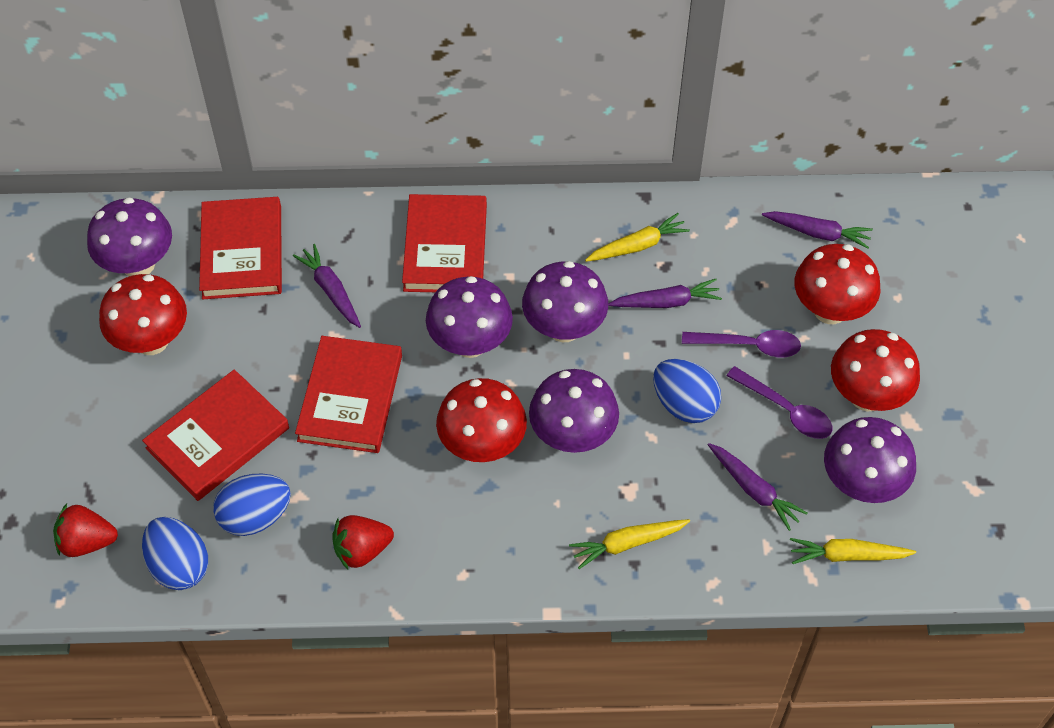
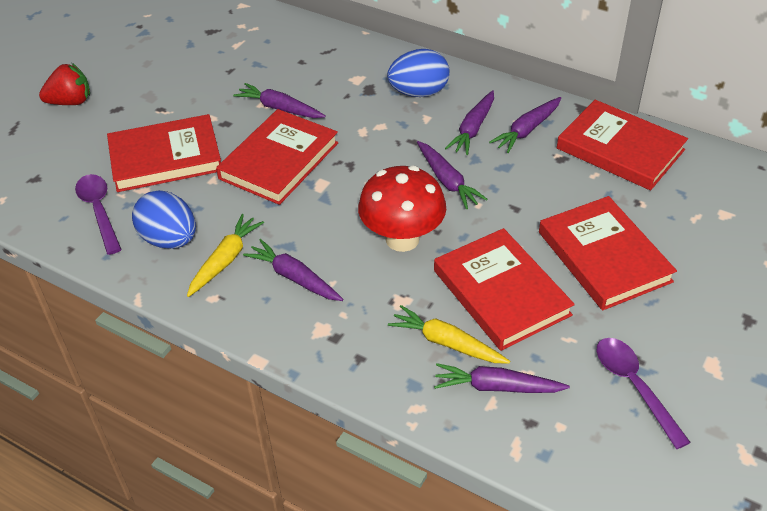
blue egg: [142,517,208,590] [213,473,291,536] [653,359,721,423] = 3 -> [132,190,196,249] [387,49,450,97] = 2
purple carrot: [293,244,361,328] [608,279,722,308] [708,443,808,531] [762,211,873,249] = 4 -> [233,83,326,118] [243,239,343,301] [417,141,488,209] [434,363,570,393] [445,90,494,155] [489,97,561,153] = 6
purple mushroom: [87,197,172,276] [426,276,513,358] [522,261,608,342] [529,369,619,453] [824,417,916,503] = 5 -> none = 0
red book: [142,369,289,501] [199,197,282,299] [295,336,402,453] [402,194,487,292] = 4 -> [107,114,221,192] [216,109,338,205] [434,228,575,351] [539,196,677,311] [557,100,688,190] = 5
red mushroom: [99,274,187,355] [436,378,527,462] [794,244,881,324] [831,329,920,412] = 4 -> [358,165,446,252] = 1
red strawberry: [53,504,118,557] [332,515,394,569] = 2 -> [39,63,90,105] = 1
yellow carrot: [569,519,690,569] [585,213,690,262] [790,538,916,564] = 3 -> [187,214,264,297] [388,305,510,364] = 2

